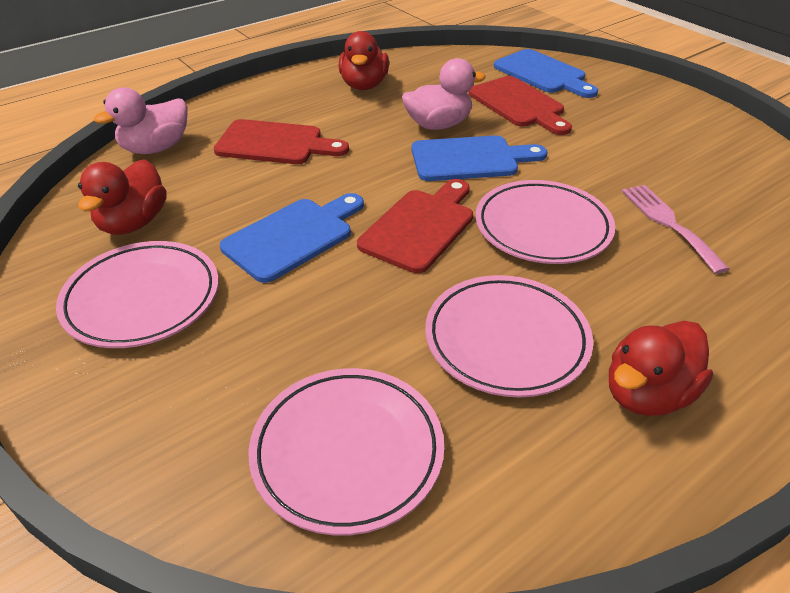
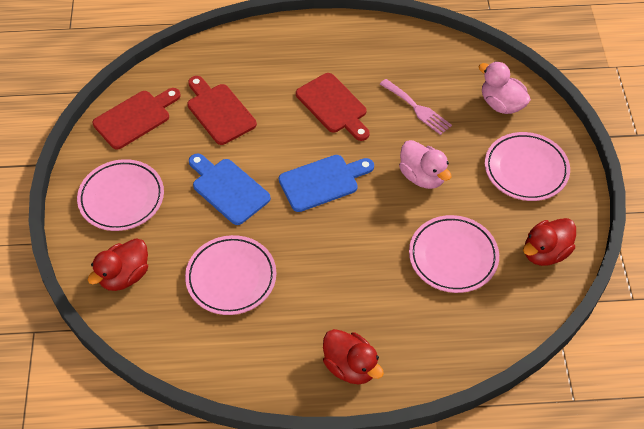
blue cutting board: [220,193,364,283] [412,135,548,181] [494,49,598,98] = 3 -> [189,153,271,225] [279,155,374,212] = 2

